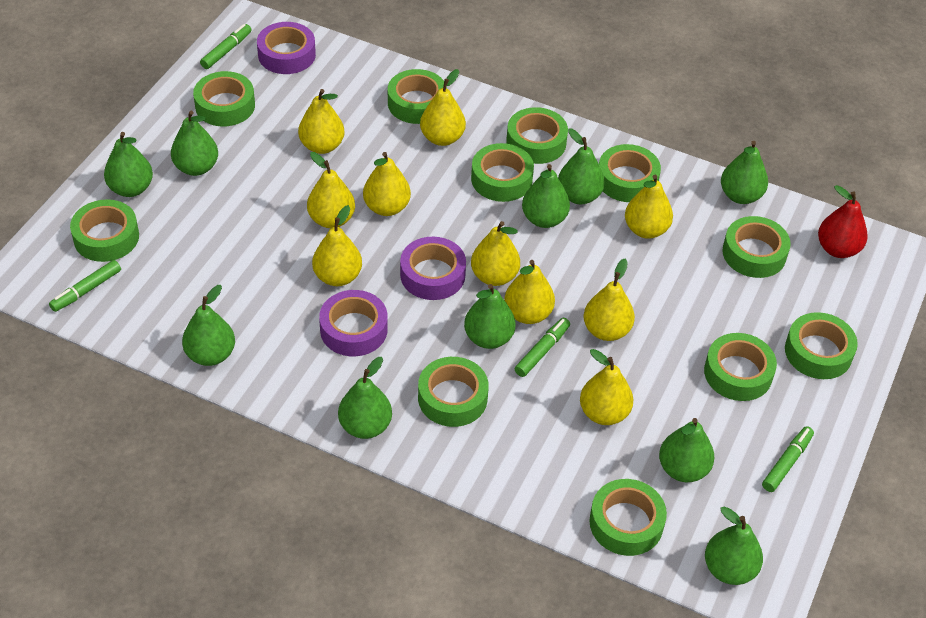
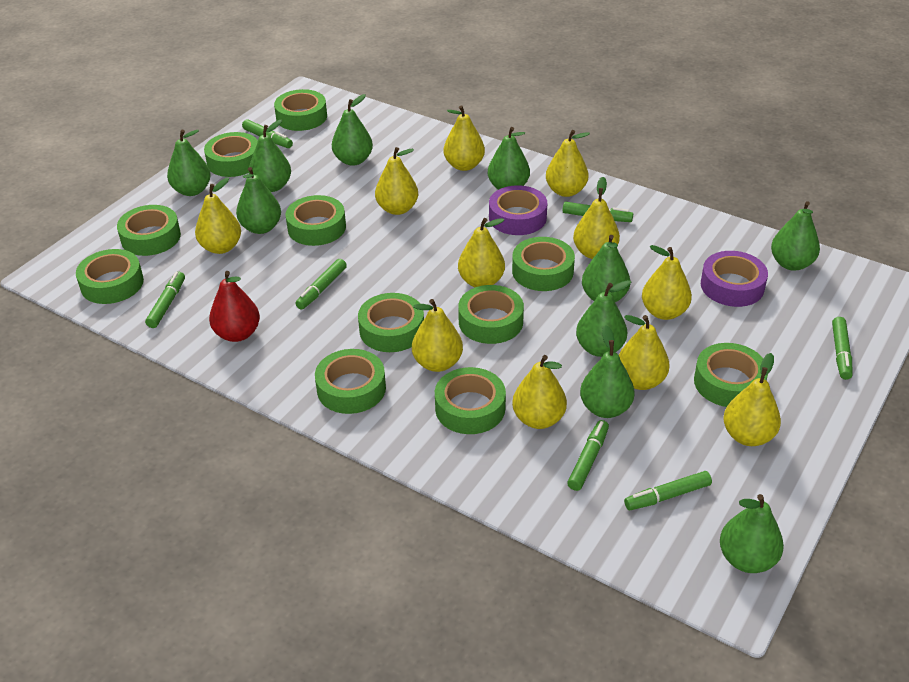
green marker: [49,260,121,312] [200,24,251,69] [515,318,570,377] [762,426,814,492] = 4 -> [145,272,185,328] [242,119,293,148] [295,259,347,310] [562,202,633,222] [567,420,609,491] [624,471,712,510] [832,317,853,380] = 7
purple tape: [257,22,316,74] [319,290,388,356] [400,237,466,300] = 3 -> [489,185,547,235] [701,251,768,307] = 2
yellow pear: [298,89,345,154] [307,152,355,228] [312,205,362,286] [363,152,411,216] [420,69,466,146] [471,221,520,286] [504,260,555,324] [580,349,633,425] [584,258,635,341] [625,175,673,239] = 10 -> [195,178,241,254] [375,147,418,215] [412,299,463,372] [444,105,485,171] [458,218,505,287] [512,355,567,429] [546,130,590,197] [573,177,620,259] [619,315,670,390] [642,245,692,320] [723,353,781,446] = 11

